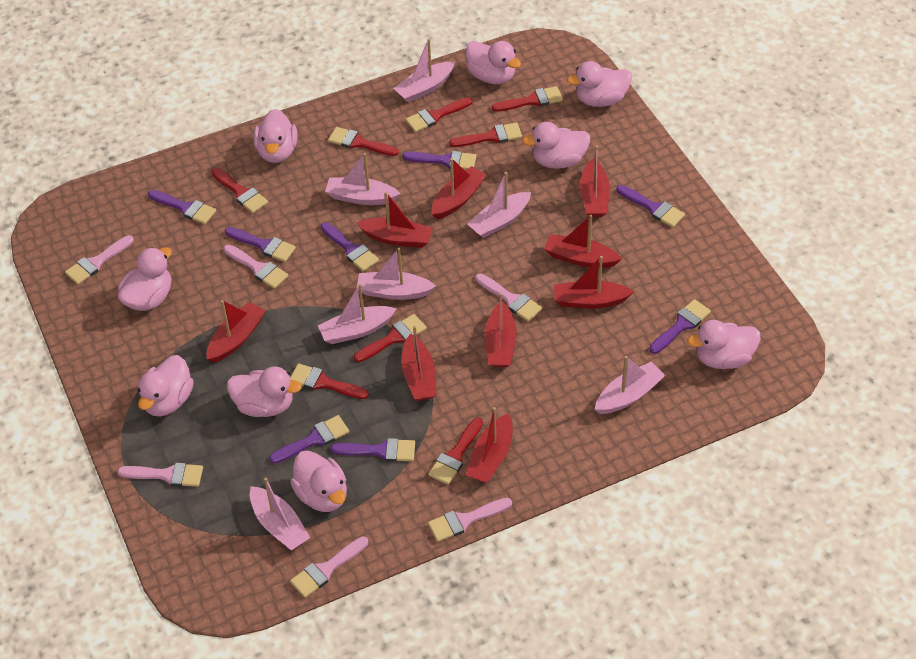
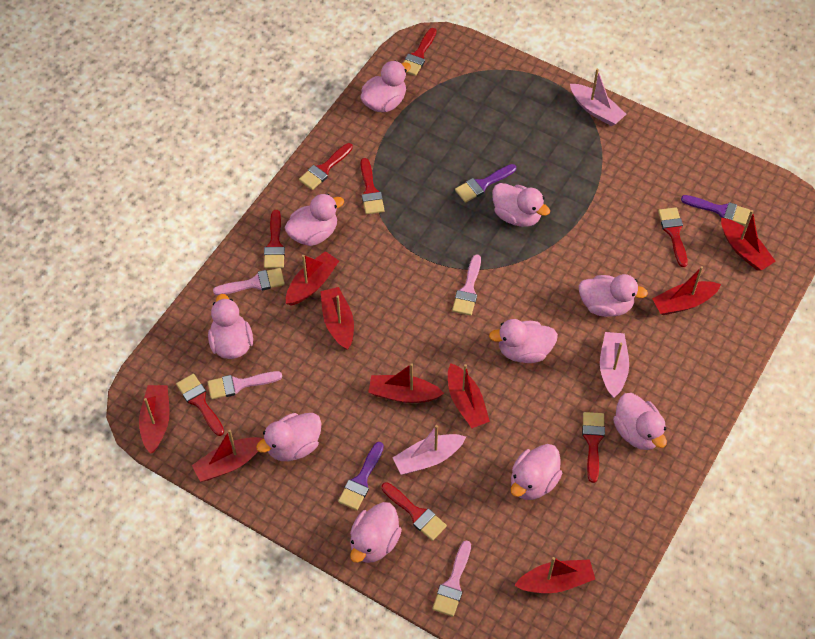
pink boat: [250,478,310,551] [318,284,397,344] [325,153,401,205] [357,248,436,300] [393,39,455,103] [467,172,531,238] [595,356,666,414] = 7 -> [393,425,466,475] [570,69,626,126] [600,332,629,398] = 3
pink brush: [65,235,134,284] [117,463,203,487] [224,245,288,289] [290,536,368,598] [428,498,512,542] [475,273,542,322] = 6 -> [207,371,282,399] [213,268,285,295] [432,540,471,617] [452,254,481,316] = 4
pink duck: [118,247,172,311] [138,355,194,417] [227,367,302,417] [253,109,297,163] [290,450,347,512] [466,41,521,84] [522,122,590,169] [567,61,632,107] [687,320,761,369] = 9 -> [208,294,253,359] [256,413,322,461] [284,194,344,246] [350,502,402,563] [360,61,411,112] [489,319,558,363] [492,183,550,227] [511,444,562,500] [579,274,648,317] [613,393,667,450] = 10
purple brush: [148,190,216,224] [225,227,296,262] [269,415,349,464] [321,222,379,271] [331,438,415,462] [403,151,476,170] [616,185,685,227] [649,299,711,354] = 8 -> [338,442,384,510] [455,164,516,203] [681,195,750,225] = 3

